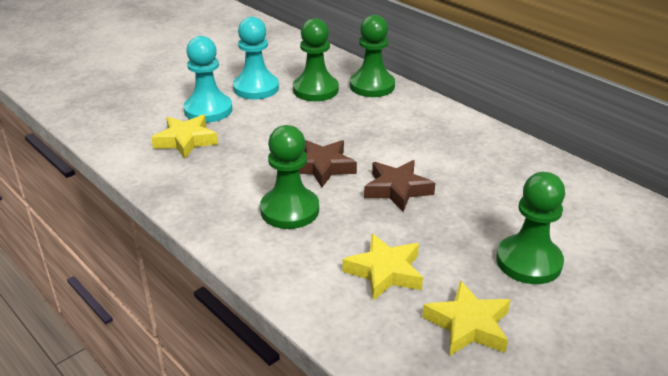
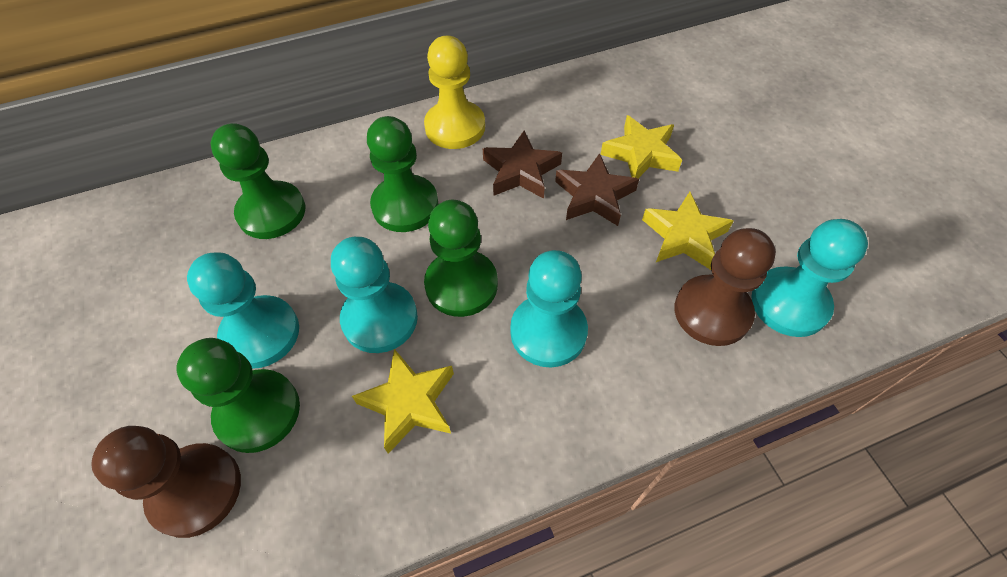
brown pawn: none = 0 -> [91,426,241,538] [675,228,776,346] = 2
turquoise pawn: [184,36,233,123] [233,17,279,100] = 2 -> [187,252,299,369] [331,237,418,353] [510,250,588,367] [751,219,868,337] = 4
yellow pawn: none = 0 -> [424,36,485,149] = 1

